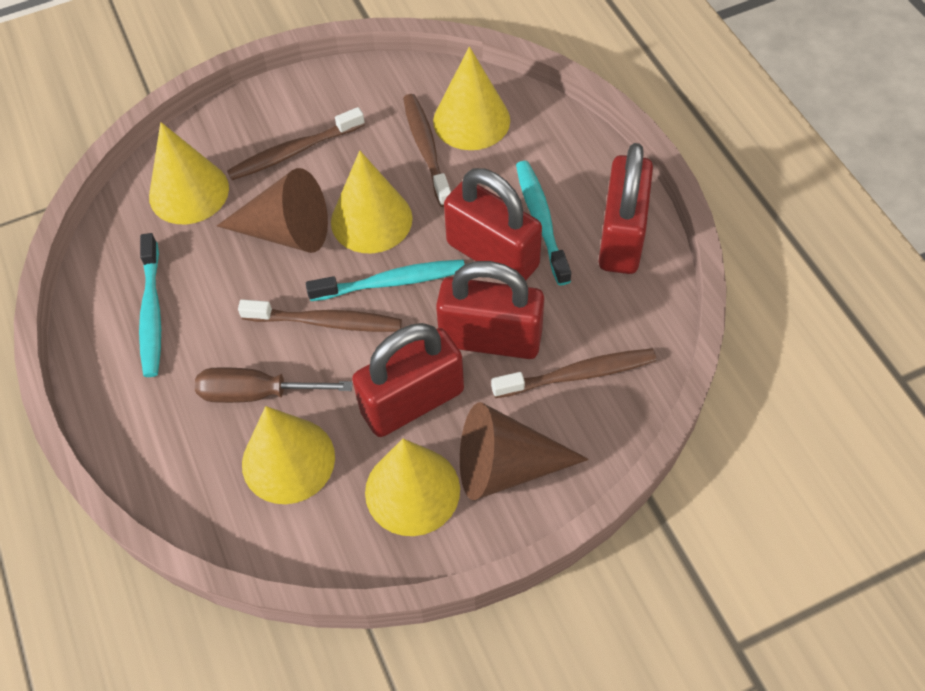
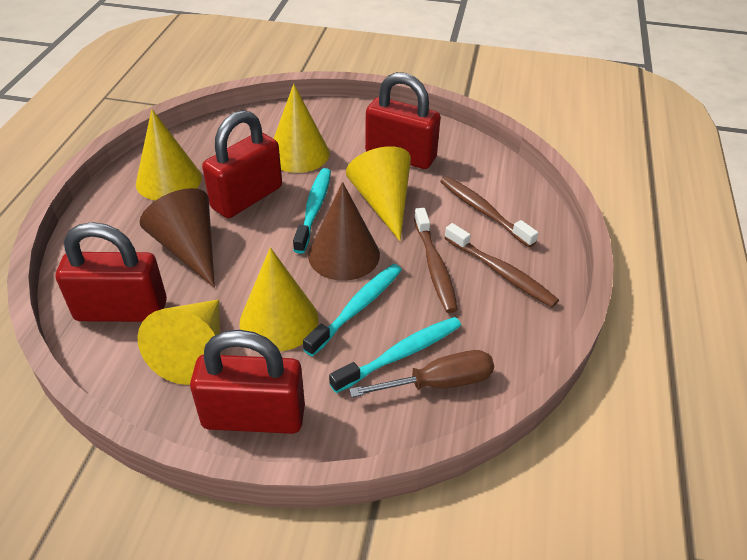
brown toothbrush: [227,107,365,180] [238,299,402,332] [403,94,451,207] [491,348,656,398] = 4 -> [414,208,458,313] [440,176,538,247] [445,223,559,307] = 3

